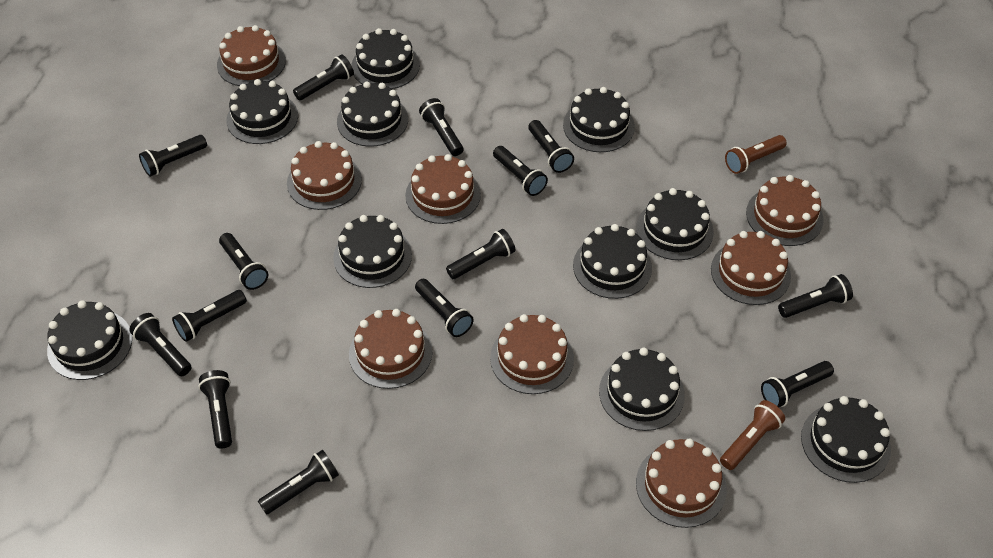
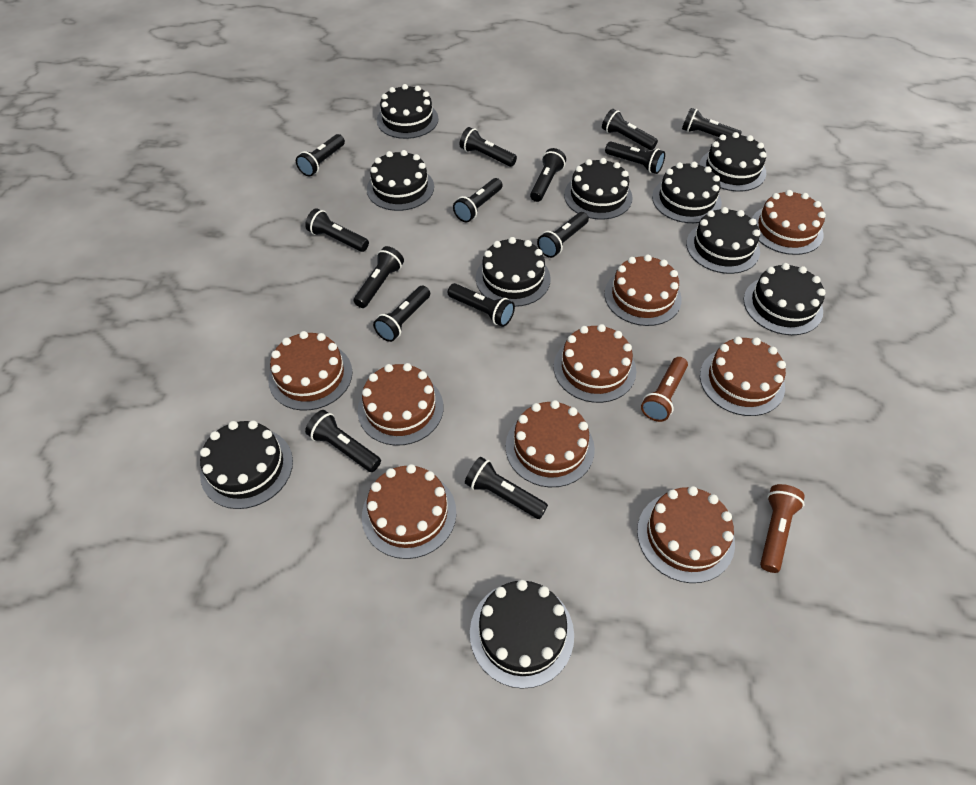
brown cake: [217,25,286,86] [287,141,362,210] [349,309,432,389] [405,154,481,224] [490,314,574,394] [636,439,727,528] [711,231,791,305] [746,175,824,246] = 8 -> [268,331,353,411] [358,363,443,446] [362,464,456,559] [506,400,595,487] [554,324,636,403] [604,254,682,326] [637,486,735,583] [700,337,786,416] [752,190,826,255] = 9

